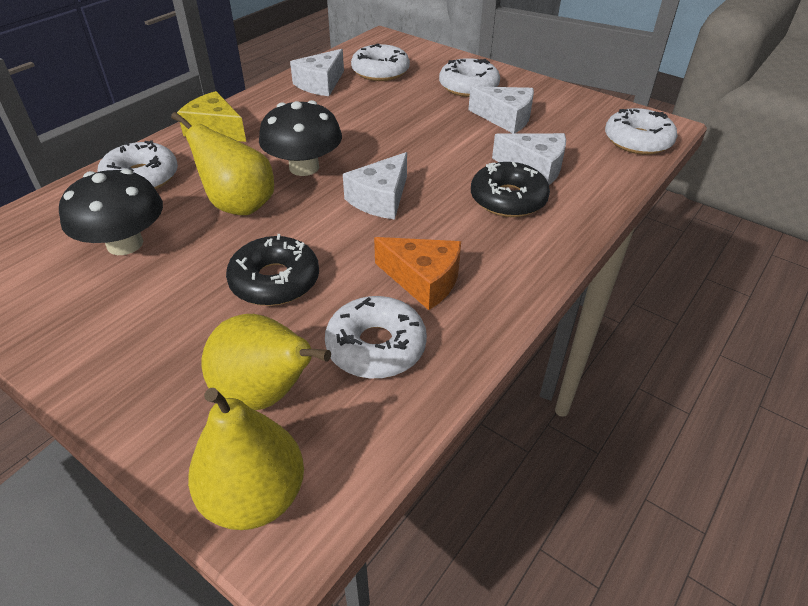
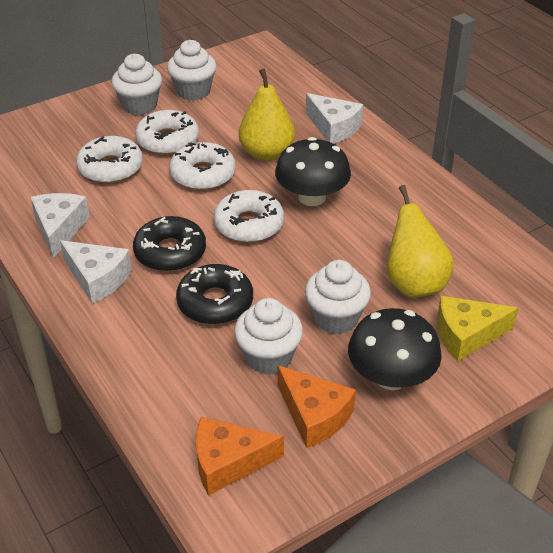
orange cheese: [374,237,461,310] = 1 -> [196,417,284,496] [278,366,356,448] = 2
white cheese: [290,49,344,96] [343,152,407,219] [468,86,534,133] [492,133,566,185] = 4 -> [30,193,90,258] [60,240,132,304] [306,93,363,144] = 3
white cupcake: none = 0 -> [112,54,162,115] [167,40,216,101] [234,298,303,375] [305,260,371,334] = 4
white donut: [98,140,178,190] [325,296,427,379] [351,43,410,81] [439,58,500,97] [605,108,677,155] = 5 -> [76,136,143,183] [135,110,199,155] [169,142,236,190] [214,190,284,243] = 4
yellow pear: [171,112,274,215] [188,388,304,530] [202,314,331,410] = 3 -> [239,68,295,161] [387,185,454,298] = 2

